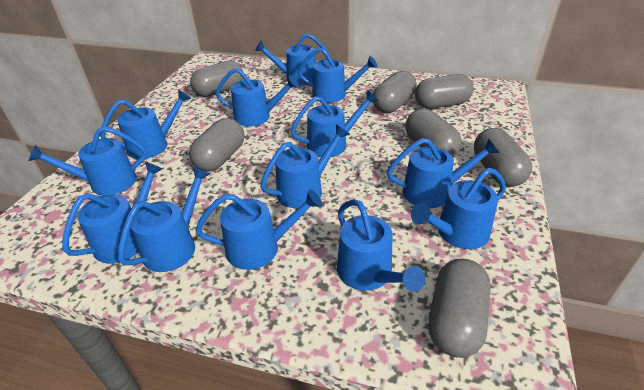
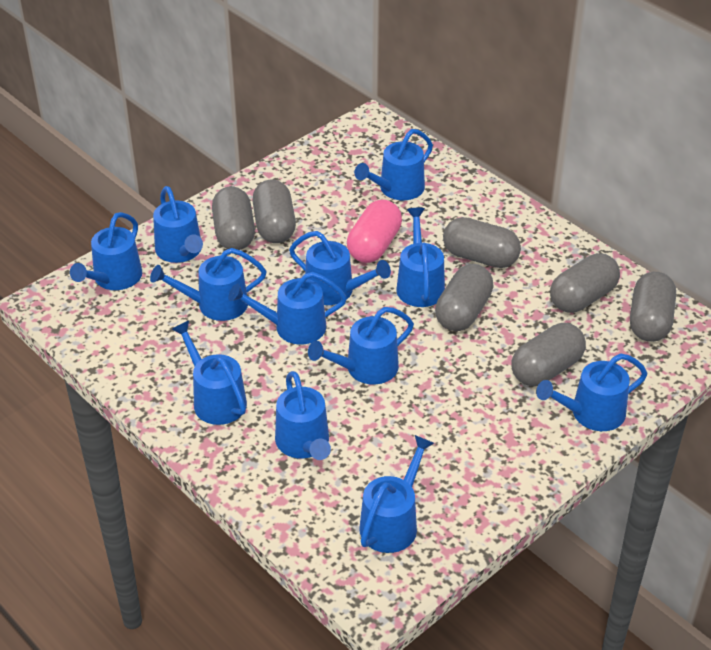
blue watering can: [28,126,147,196] [62,161,163,264] [100,89,191,159] [118,167,210,272] [195,189,323,270] [215,68,299,126] [255,33,330,85] [260,125,350,209] [291,90,379,157] [298,48,378,103] [337,199,425,292] [387,138,499,208] [411,168,506,249] = 13 -> [70,212,142,290] [150,248,267,321] [153,186,203,263] [172,321,247,425] [228,272,347,345] [275,371,331,460] [289,231,391,305] [308,307,414,384] [354,129,433,200] [359,435,434,553] [397,207,445,307] [536,353,647,431] = 12
pink capsule: none = 0 -> [347,199,402,263] = 1

